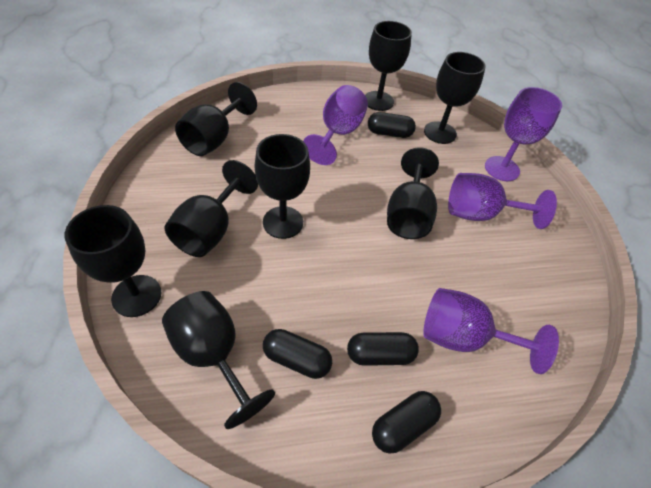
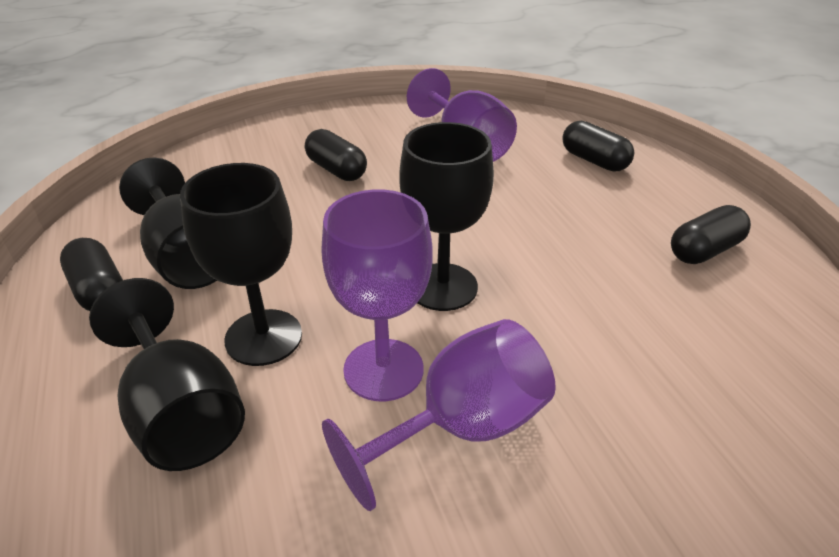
black goblet: [65,205,161,317] [162,291,275,429] [165,160,258,257] [175,82,257,156] [255,134,310,239] [365,21,412,111] [387,147,439,239] [424,52,486,144] = 8 -> [89,278,245,471] [119,158,217,289] [180,163,302,366] [399,122,494,311] = 4
purple goblet: [303,85,368,165] [423,288,559,374] [448,173,557,229] [485,87,562,181] = 4 -> [321,189,433,401] [322,319,556,511] [407,68,517,162] = 3

